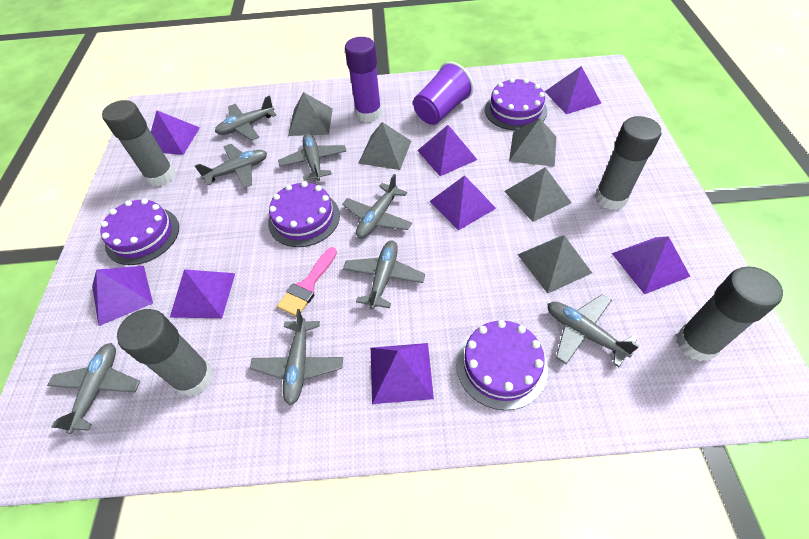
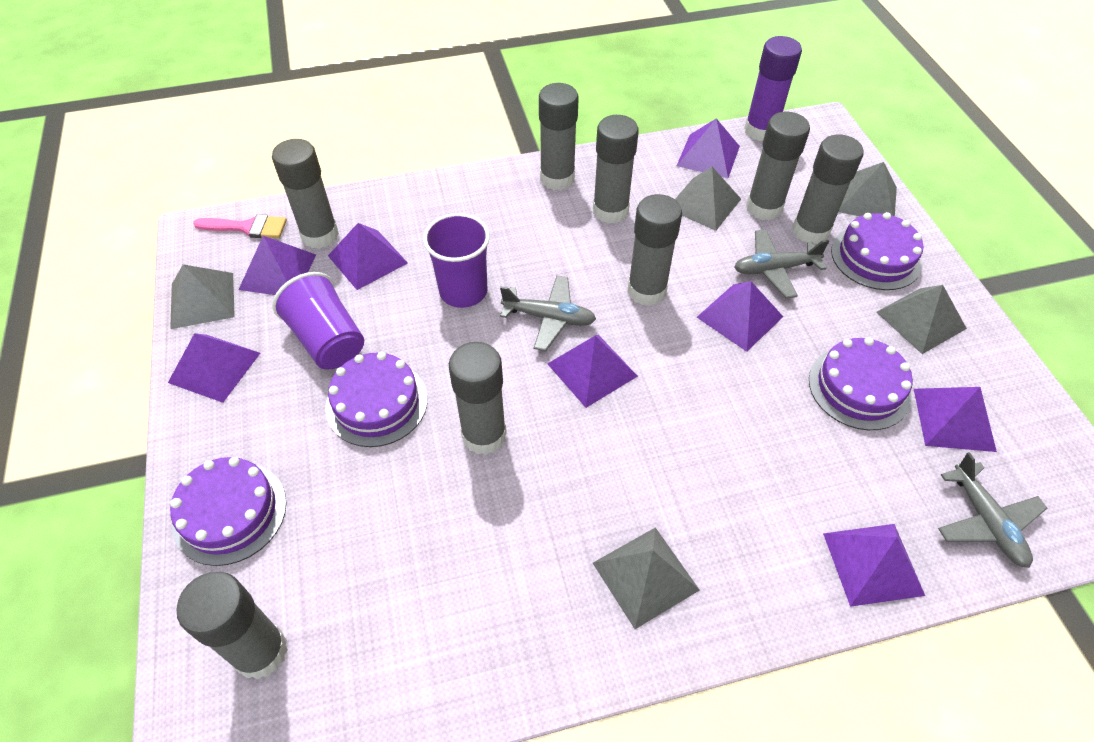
grey glue stick: [102,100,175,186] [117,309,213,397] [595,116,661,210] [676,266,783,362] = 4 -> [176,572,288,680] [272,139,339,249] [449,342,507,455] [539,83,579,190] [593,115,639,224] [627,194,682,306] [746,112,810,221] [792,135,864,244] = 8
grey plane: [47,343,140,434] [195,144,267,188] [215,95,276,140] [250,309,343,405] [278,133,346,181] [342,174,412,239] [343,240,425,310] [548,294,639,367] = 8 -> [500,275,596,351] [734,229,829,299] [938,452,1048,568] = 3
purple cup: [413,62,474,125] = 1 -> [272,272,364,369] [423,213,490,308] = 2

